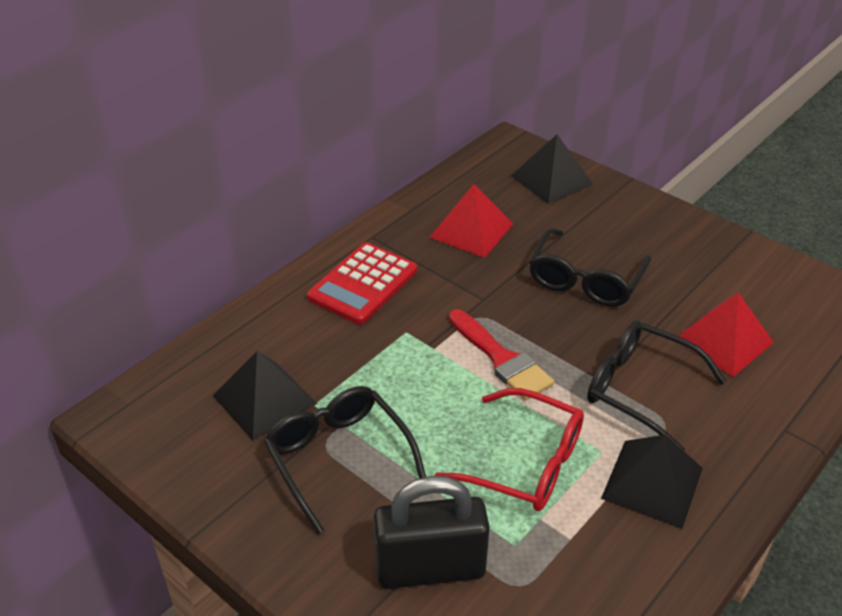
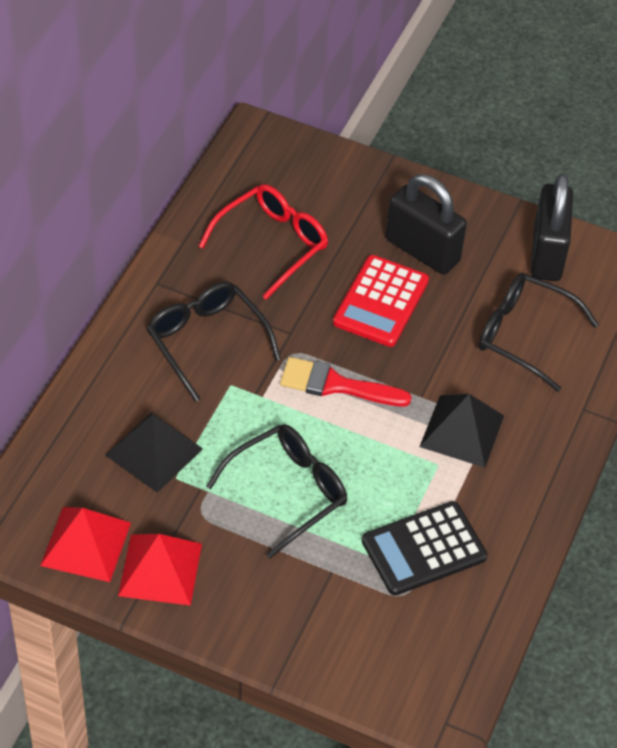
black calculator: none = 0 -> [362,501,487,596] = 1
black padlock: [374,476,490,589] = 1 -> [386,174,467,275] [531,174,573,281] = 2
black pyramid: [213,351,317,440] [511,134,593,204] [601,434,703,529] = 3 -> [105,412,203,493] [420,394,504,468] = 2

